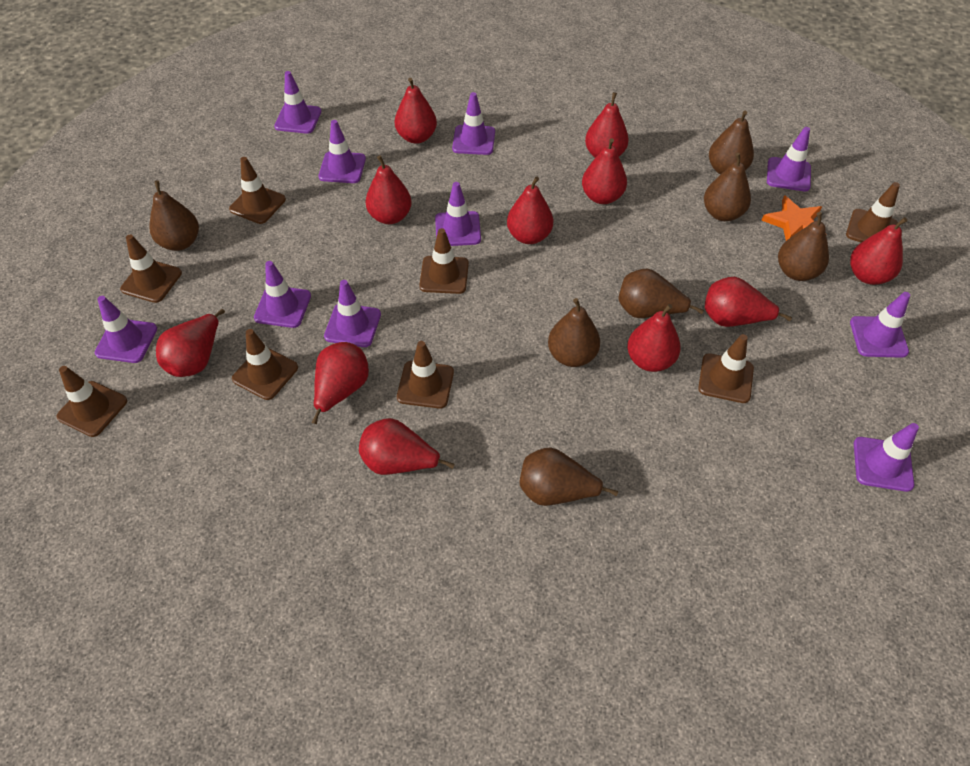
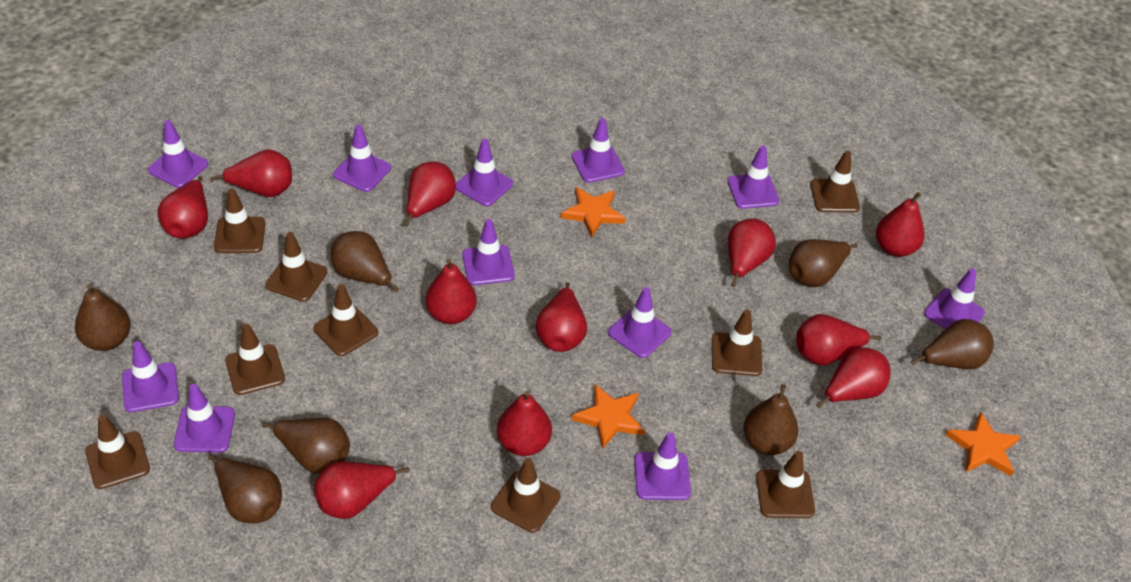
brown traffic cone: [56,366,127,437] [120,235,182,303] [229,157,286,224] [232,329,298,400] [397,341,454,409] [419,228,469,294] [698,334,754,403] [846,182,900,242] = 8 -> [85,415,150,489] [214,188,266,253] [225,324,285,395] [265,232,327,302] [313,284,378,356] [491,458,560,533] [712,309,762,376] [756,451,815,518] [810,151,860,212] = 9
orange star: [761,195,822,241] = 1 -> [560,187,626,238] [572,384,645,449] [946,412,1021,476] = 3
purple traffic cone: [94,296,157,363] [254,261,311,328] [274,71,321,134] [318,120,366,183] [324,280,381,347] [435,182,481,246] [452,92,495,155] [767,127,811,191] [850,292,910,358] [854,423,919,492] = 10 -> [122,341,179,412] [148,120,208,188] [174,384,235,453] [333,125,391,192] [456,139,513,206] [462,219,515,285] [572,118,625,183] [608,287,672,358] [634,432,691,500] [728,146,779,209] [924,268,985,329] = 11

